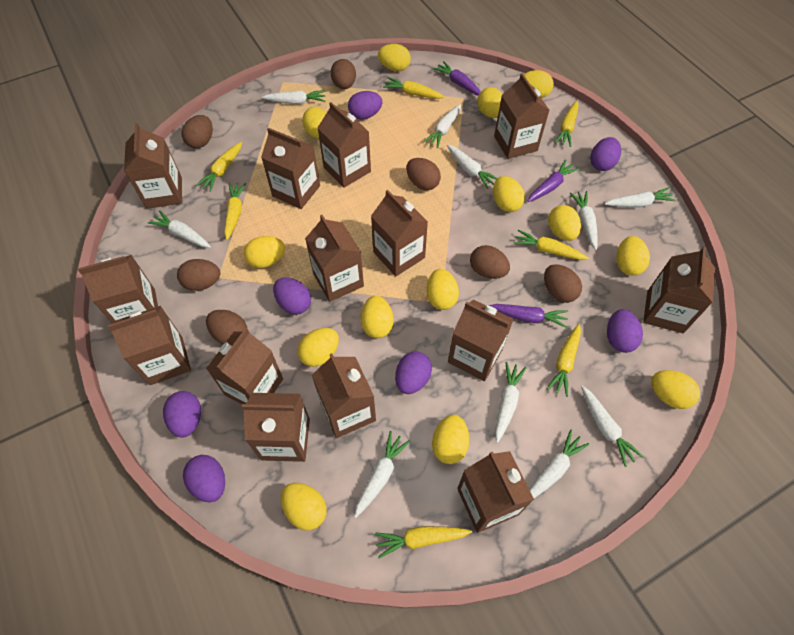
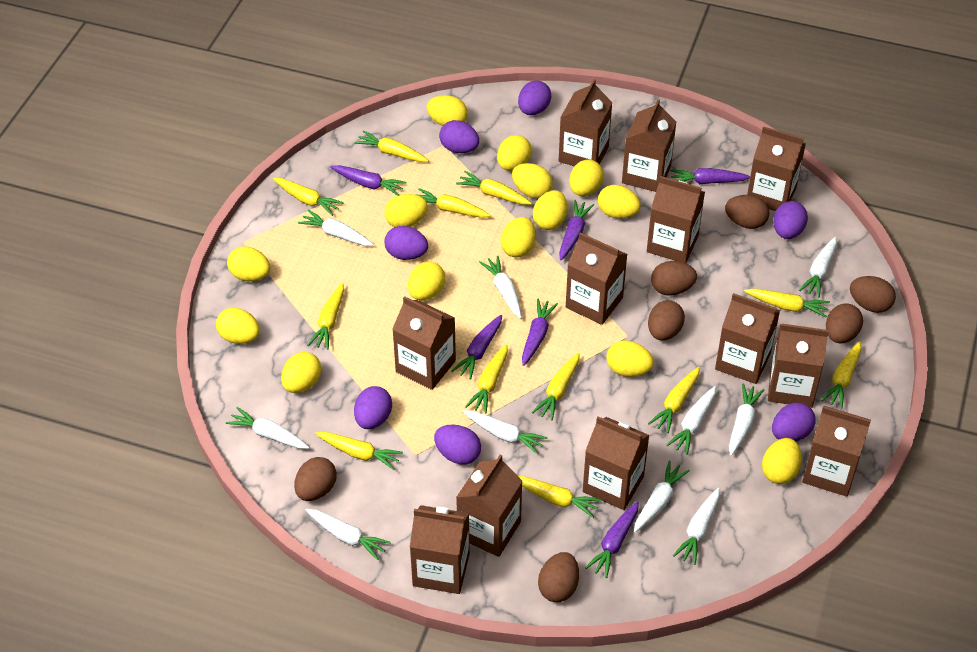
brown carton: [78,255,158,324] [108,306,191,385] [124,123,182,209] [206,328,283,404] [242,393,310,462] [261,128,320,209] [305,215,364,302] [312,353,376,438] [318,102,371,188] [371,190,428,276] [448,299,514,381] [457,451,534,533] [494,73,550,159] [643,247,715,333] = 14 -> [392,296,456,390] [410,505,470,594] [456,455,522,557] [559,79,613,166] [566,232,628,325] [583,416,649,510] [622,99,676,192] [647,176,705,263] [715,293,780,384] [747,126,806,211] [768,324,829,408] [802,406,871,497] = 12
purple carrot: [433,61,481,96] [488,304,568,328] [528,160,579,202] = 3 -> [330,165,406,196] [451,315,502,379] [522,299,558,366] [559,200,594,260] [585,502,639,578] [670,168,750,184] = 6
yellow carrot: [196,142,242,192] [224,183,247,240] [375,526,472,558] [383,77,445,99] [513,230,589,260] [547,324,581,397] [554,101,579,147] = 7 -> [273,178,344,216] [308,283,344,349] [315,432,403,470] [354,130,429,162] [418,188,491,218] [456,171,532,205] [465,344,508,413] [518,476,602,518] [532,353,580,421] [648,367,700,433] [744,289,830,317] [821,342,861,409] = 12

